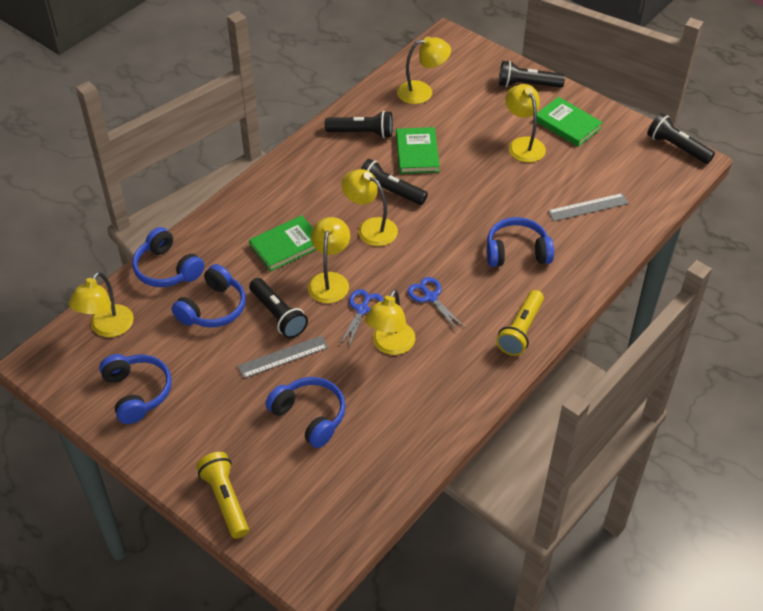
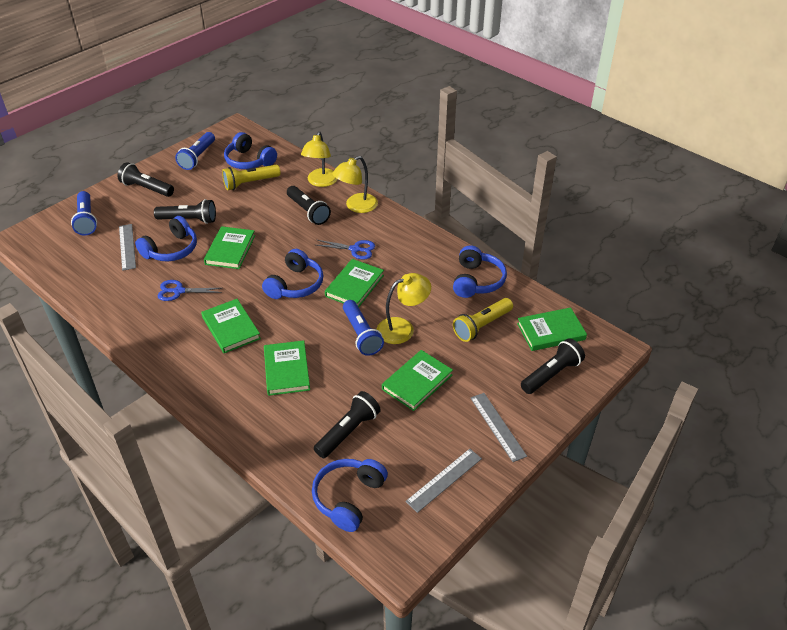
blue flashlight: none = 0 -> [71,191,97,236] [175,132,215,170] [343,300,384,356] = 3
green book: [249,215,317,272] [396,127,440,174] [537,97,603,147] = 3 -> [201,299,261,353] [204,226,255,269] [264,340,310,396] [325,259,384,307] [382,350,453,411] [517,307,587,351] = 6
grey ruler: [238,335,328,378] [548,193,629,221] = 2 -> [119,224,136,271] [405,449,482,513] [471,393,527,462] = 3
yellow lamp: [69,271,134,337] [308,217,350,303] [342,169,398,246] [365,289,415,355] [397,36,451,104] [505,84,546,162] = 6 -> [301,131,338,187] [332,156,378,213] [377,273,431,344] = 3

